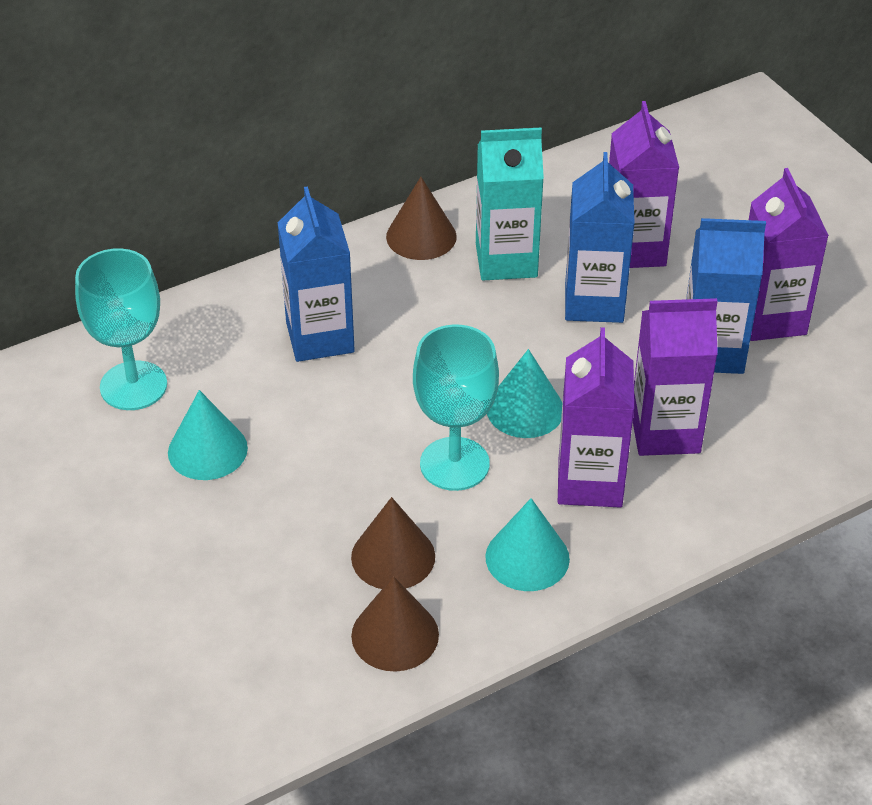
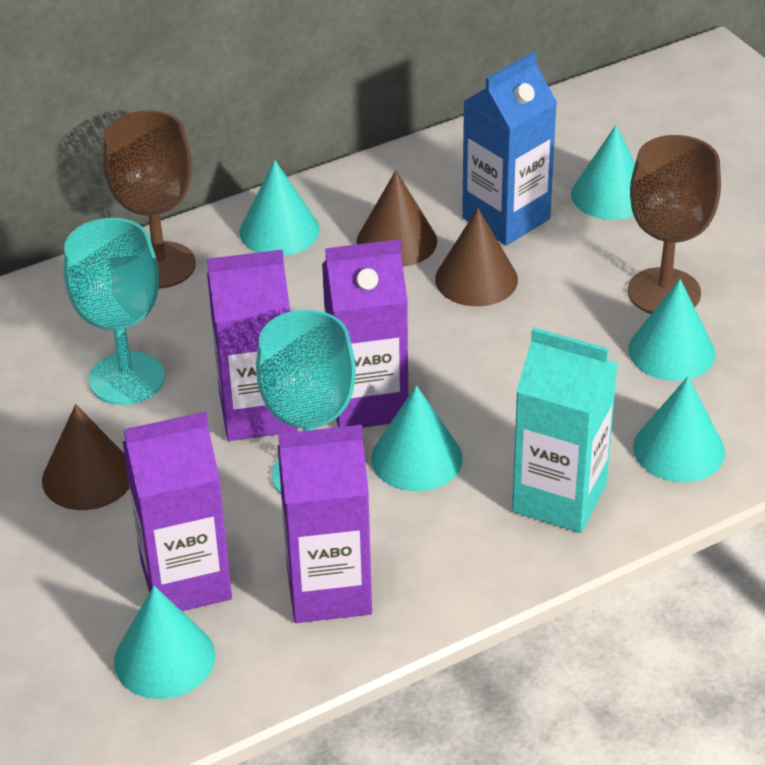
blue carton: [278,186,355,362] [565,152,635,323] [686,218,766,374] = 3 -> [462,52,557,246] = 1
brown goblet: none = 0 -> [103,110,196,289] [628,135,721,314] = 2
turquoise cone: [168,390,248,480] [485,498,570,591] [487,349,562,438] = 3 -> [114,586,215,699] [239,160,320,256] [371,385,463,491] [571,125,635,220] [628,279,715,381] [633,376,725,482] = 6

